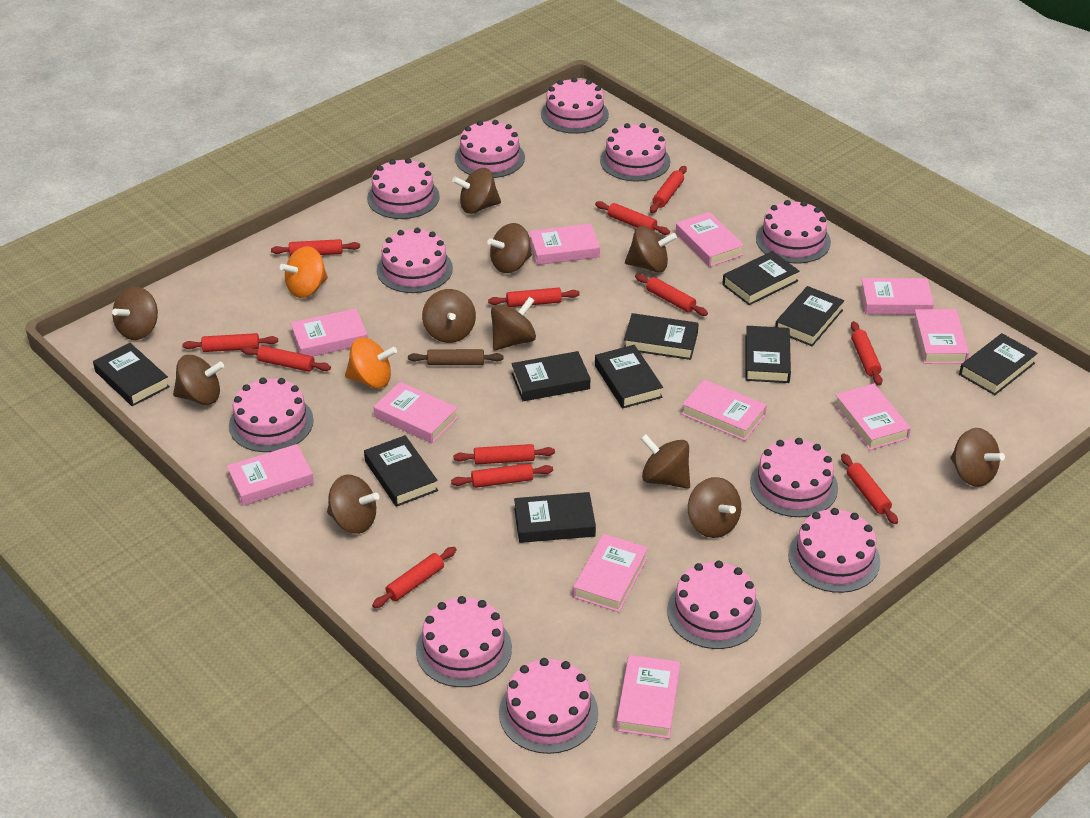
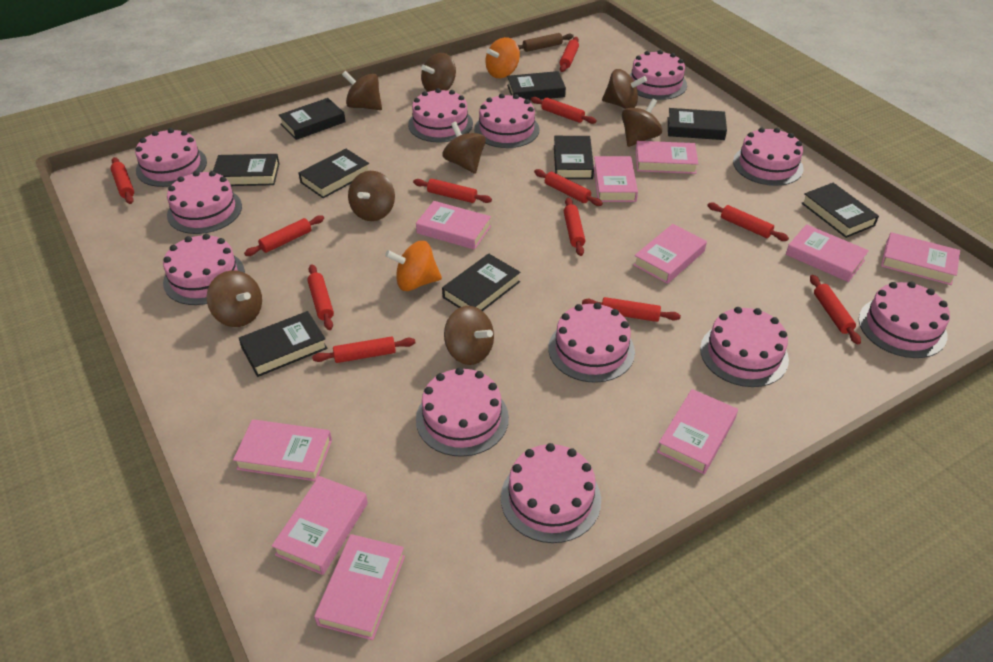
black book: [93,343,170,406] [364,435,438,507] [511,351,591,401] [514,492,596,543] [595,345,663,408] [624,313,699,360] [722,251,799,305] [745,326,791,383] [775,286,844,346] [959,333,1038,395] = 10 -> [213,154,280,186] [239,311,328,377] [279,98,345,140] [299,149,369,198] [442,254,520,311] [507,71,566,100] [554,136,594,179] [668,108,727,140] [801,183,879,238] = 9
brown spinning top: [112,287,158,340] [173,355,224,405] [327,475,379,534] [422,289,476,343] [452,168,501,214] [487,223,532,273] [491,297,536,351] [625,226,677,272] [640,434,690,489] [688,477,741,538] [950,428,1005,487] = 11 -> [207,270,262,327] [342,71,382,110] [348,171,395,221] [421,53,456,92] [442,122,486,174] [444,306,494,365] [602,69,647,109] [622,99,662,147] = 8
pink book: [227,444,314,506] [290,308,368,356] [374,382,458,443] [529,224,600,265] [573,534,648,612] [616,655,680,739] [676,212,744,267] [682,379,767,441] [834,384,911,450] [860,278,934,315] [913,309,969,364] = 11 -> [233,419,332,481] [272,476,368,575] [314,534,405,640] [416,201,491,250] [594,156,638,202] [633,224,707,284] [635,141,698,174] [657,389,738,474] [786,224,869,282] [881,232,960,285] = 10

